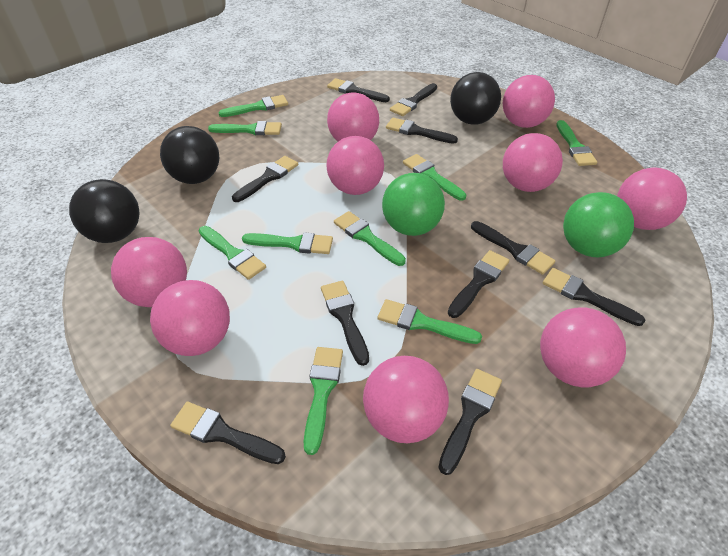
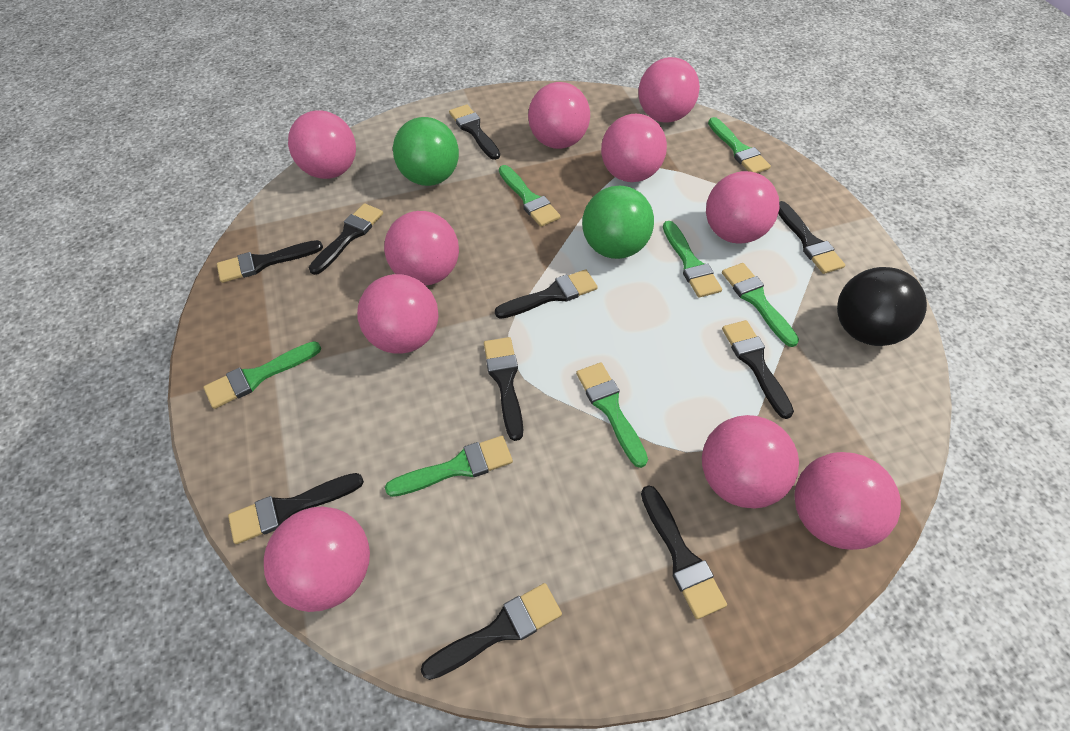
black ball: [69,179,140,243] [160,126,219,184] [450,72,501,125] = 3 -> [837,267,927,346] = 1
green brush: [198,226,266,280] [208,121,282,135] [218,95,288,117] [242,232,333,254] [303,347,343,455] [334,211,406,266] [377,299,482,344] [403,154,467,201] [556,120,597,166] = 9 -> [203,341,321,409] [385,436,513,497] [499,165,560,227] [576,362,648,468] [663,221,722,298] [708,117,771,173] [722,263,799,347] = 7
pink ball: [111,237,187,307] [150,280,230,356] [327,92,379,142] [327,136,384,195] [363,356,449,443] [503,75,555,128] [503,133,563,192] [540,307,626,387] [617,168,687,230] = 9 -> [264,507,370,612] [288,111,356,179] [357,274,438,354] [384,211,459,285] [528,82,590,149] [601,114,667,182] [638,57,700,123] [702,415,799,508] [706,171,779,243] [794,452,901,550] = 10

